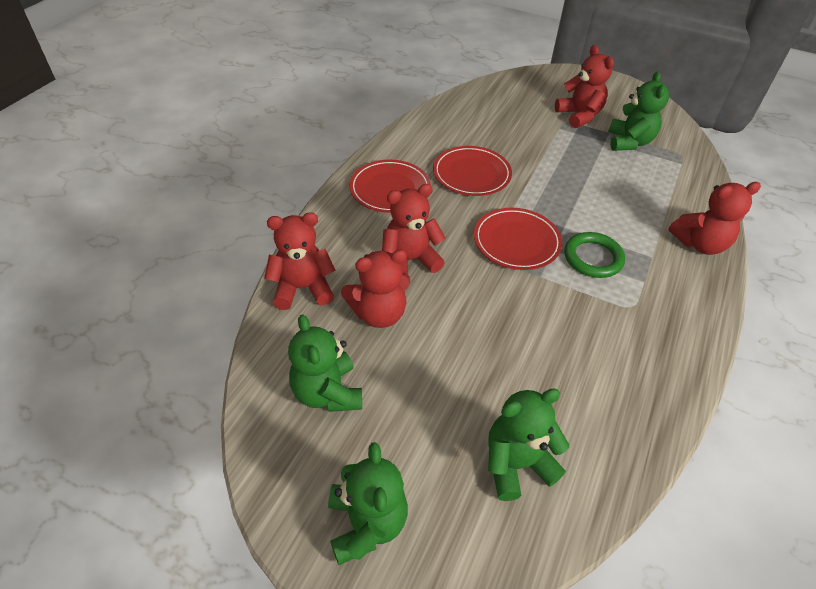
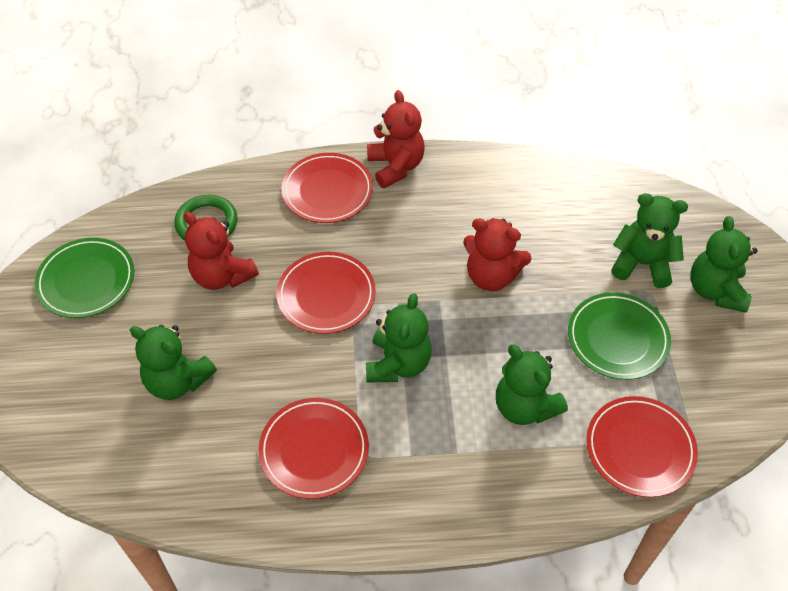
green plate: none = 0 -> [34,238,134,318] [568,292,671,380] = 2
green teddy bear: [288,314,362,412] [328,442,408,565] [488,388,569,501] [608,71,669,151] = 4 -> [130,325,217,400] [366,293,432,383] [496,345,568,425] [611,193,688,288] [691,216,758,313] = 5
red plate: [349,159,431,213] [433,146,512,196] [474,208,562,270] = 3 -> [258,398,369,499] [277,252,376,334] [281,153,373,223] [586,396,698,497] = 4
red teddy bear: [264,212,336,310] [341,250,410,328] [382,184,446,274] [555,45,614,128] [669,182,761,255] = 5 -> [184,212,259,290] [367,90,425,188] [463,218,531,291] = 3

